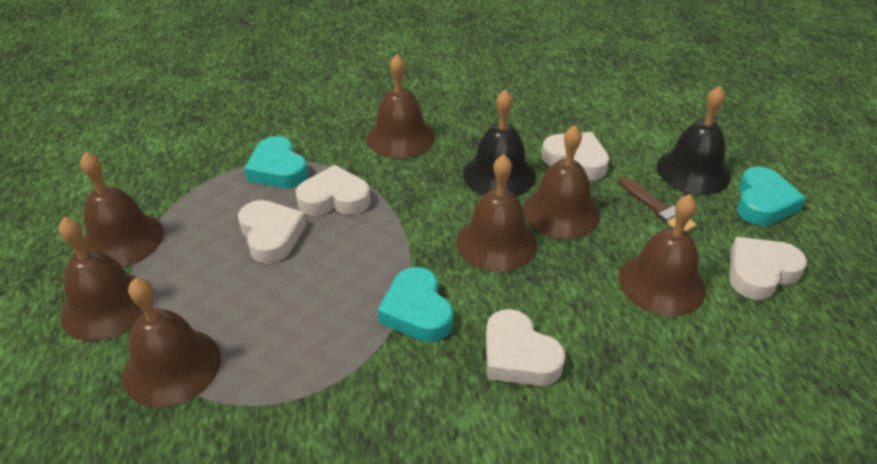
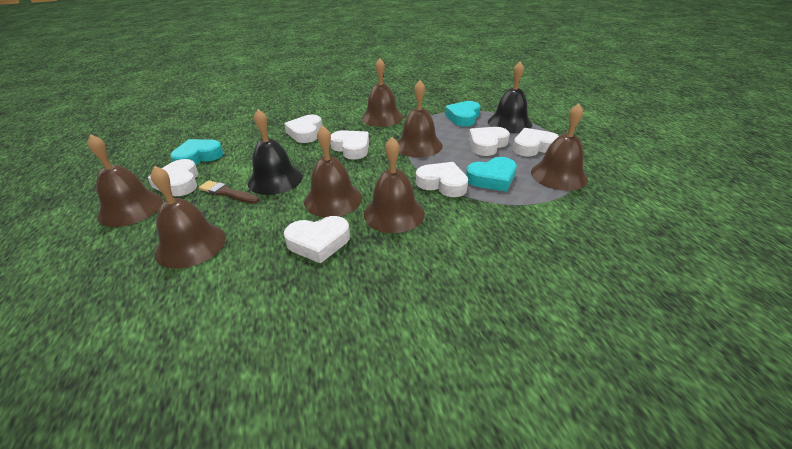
white heart: [238,200,307,263] [296,165,371,216] [486,309,566,386] [542,132,609,180] [730,237,807,300] = 5 -> [148,159,199,196] [284,115,322,143] [284,216,350,264] [330,130,369,160] [416,162,468,197] [469,127,510,156] [513,128,559,156] = 7

